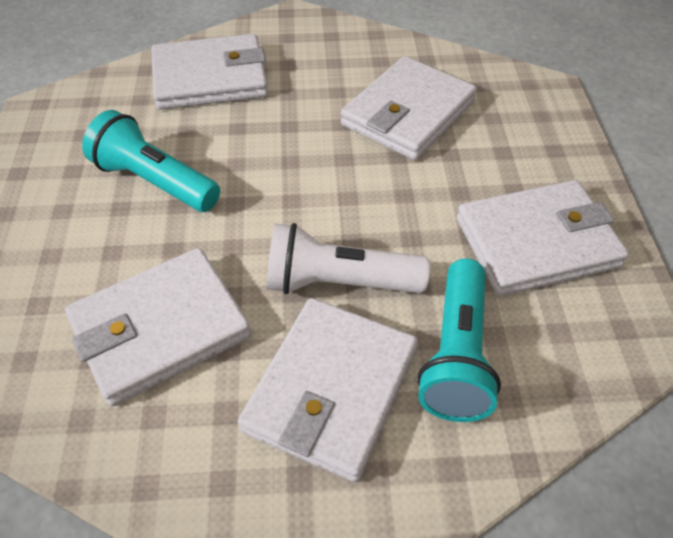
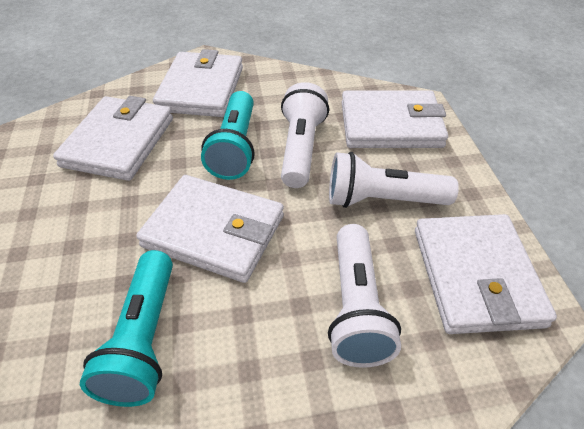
white flashlight: [267,223,430,294] = 1 -> [281,82,329,188] [328,224,401,368] [329,152,459,208] = 3

